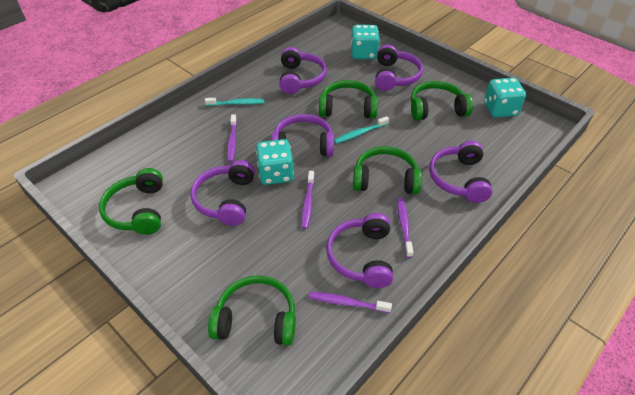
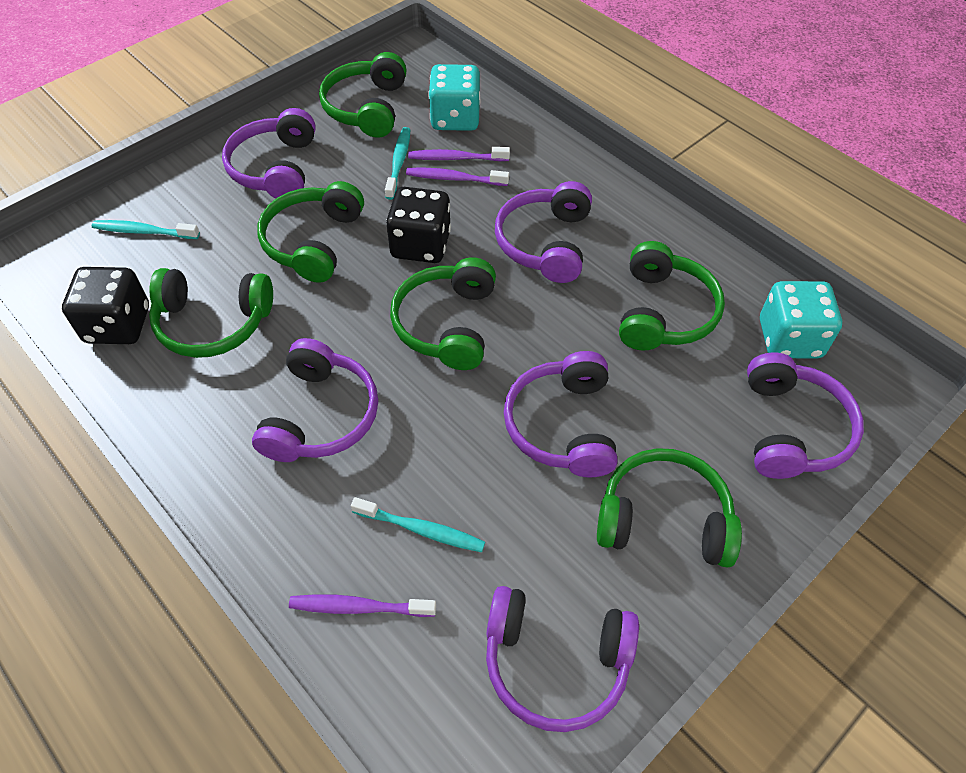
black dice: none = 0 -> [62,267,149,344] [386,187,451,263] = 2
green headphones: [99,168,163,235] [208,276,296,346] [319,80,378,119] [353,146,422,194] [411,81,473,120] = 5 -> [149,268,273,358] [257,181,364,283] [319,52,407,138] [390,258,496,370] [597,448,742,567] [619,241,725,351] = 6
purple toothbrush: [227,114,237,162] [301,171,314,229] [309,292,392,313] [397,198,413,258] = 4 -> [289,594,436,617] [406,168,509,186] [408,147,510,161] = 3
turquoise dice: [256,139,294,185] [351,25,380,59] [484,78,526,118] = 3 -> [428,64,481,131] [760,281,842,358] = 2
turquoise toothbrush: [205,98,264,106] [334,116,389,144] = 2 -> [92,220,200,239] [351,497,485,552] [385,127,410,200] = 3

